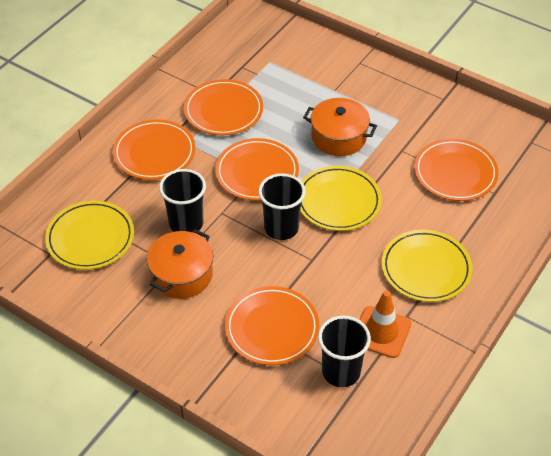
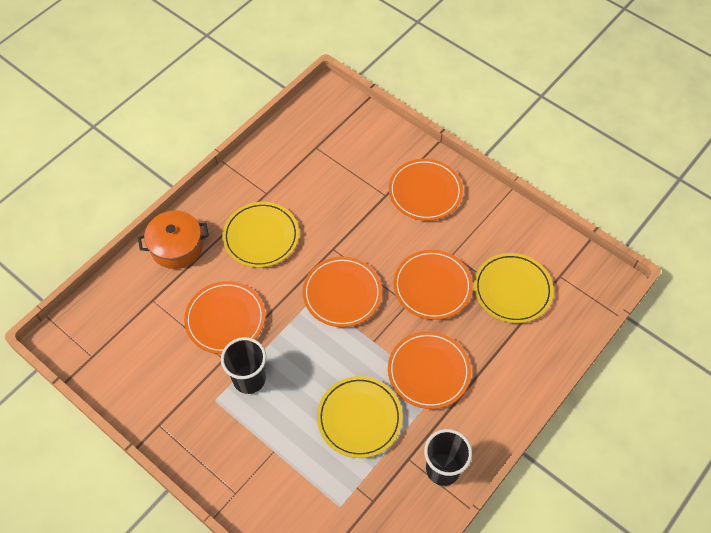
black cup: [159,169,206,232] [258,173,306,240] [318,315,371,387] = 3 -> [221,337,266,394] [424,429,472,486] = 2
orange pot: [147,229,213,299] [303,98,377,156] = 2 -> [138,210,209,269] = 1
orange traffic cone: [360,290,411,358] = 1 -> none = 0

